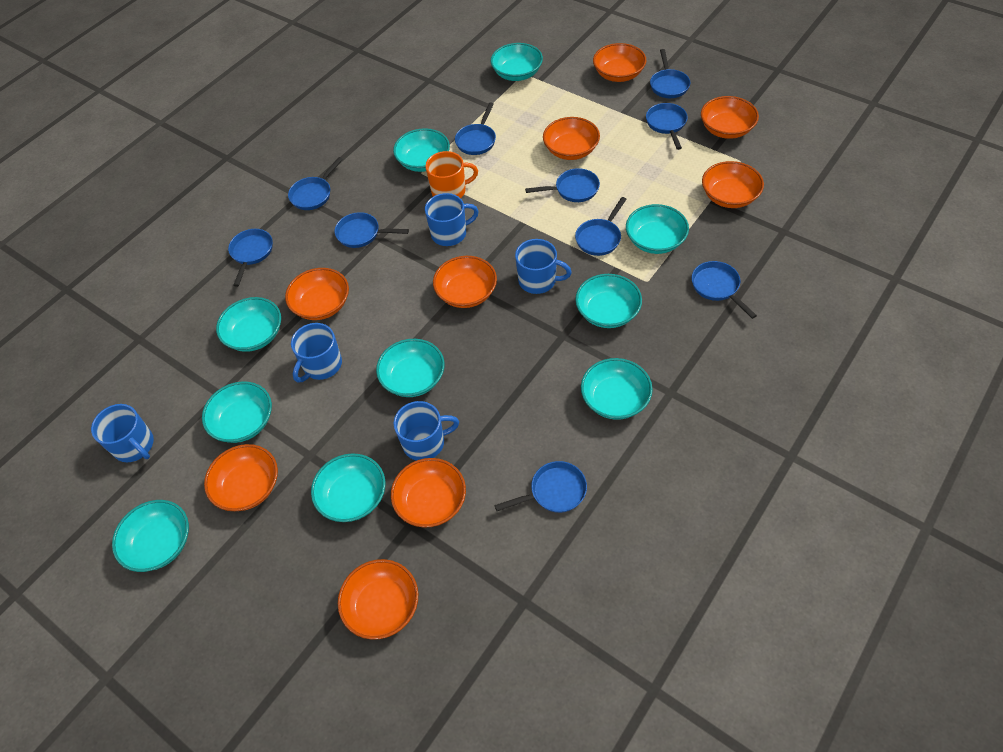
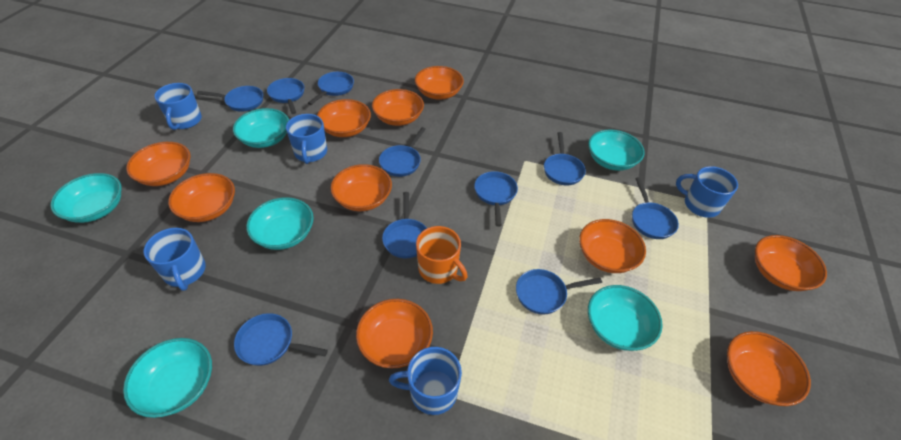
orange bowl: [204,444,278,511] [285,268,349,320] [338,559,418,640] [391,458,466,528] [433,256,497,308] [543,117,600,160] [593,43,646,82] [701,96,759,139] [702,161,764,208] = 9 -> [126,142,191,186] [168,173,235,222] [317,99,371,137] [330,164,392,211] [356,299,433,369] [372,89,424,126] [415,66,464,100] [579,219,646,273] [727,331,811,406] [755,235,827,291] = 10
turquoise bowl: [112,500,189,572] [202,381,272,443] [216,297,281,352] [311,453,385,522] [376,339,445,397] [393,128,450,172] [491,43,543,81] [575,274,642,328] [581,358,653,420] [626,204,689,254] = 10 -> [50,173,122,223] [123,338,212,418] [233,108,289,148] [246,197,314,250] [588,130,645,171] [588,285,663,351] = 6

